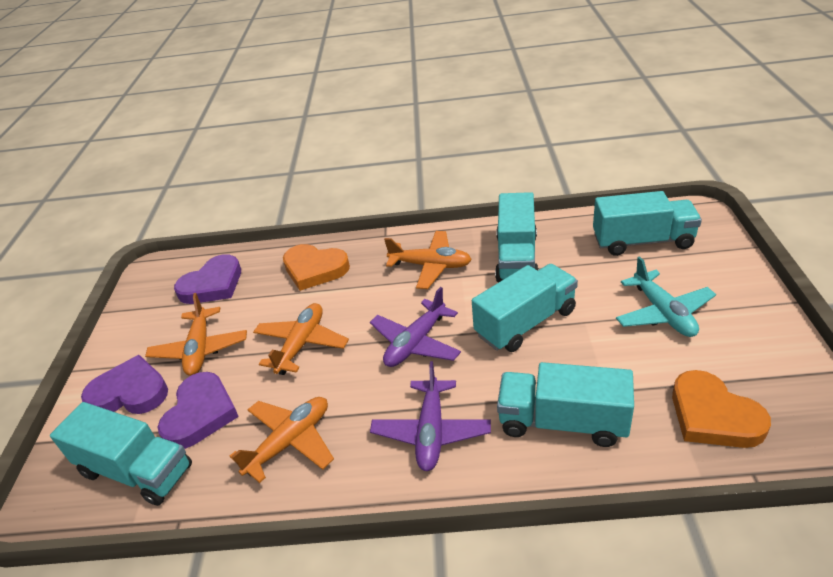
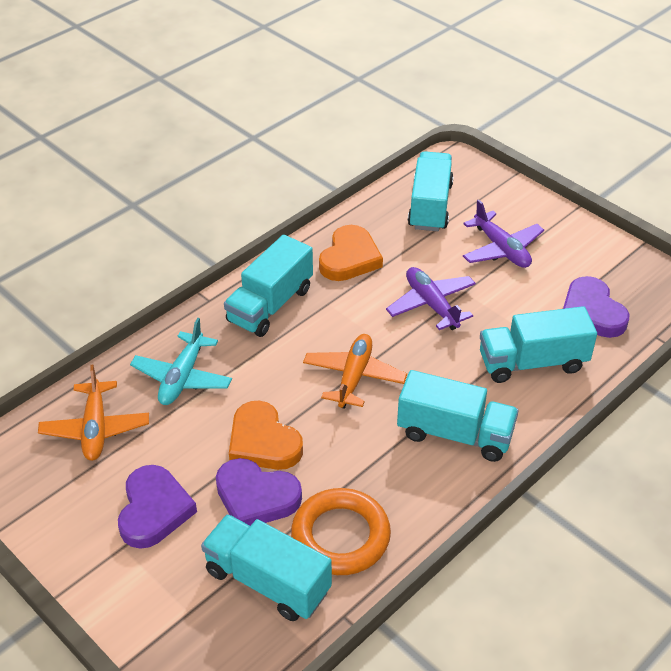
orange plane: [145,293,247,376] [230,397,334,483] [253,303,349,375] [384,231,472,289] = 4 -> [38,365,149,461] [303,334,407,409] = 2
orange ring: none = 0 -> [291,488,391,575] = 1

